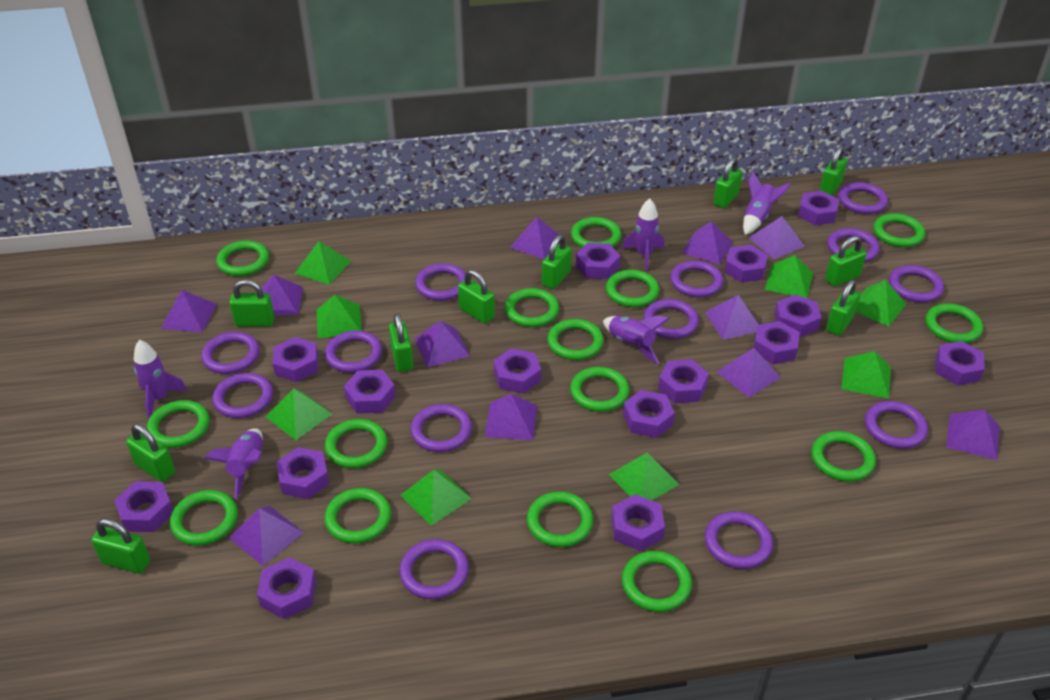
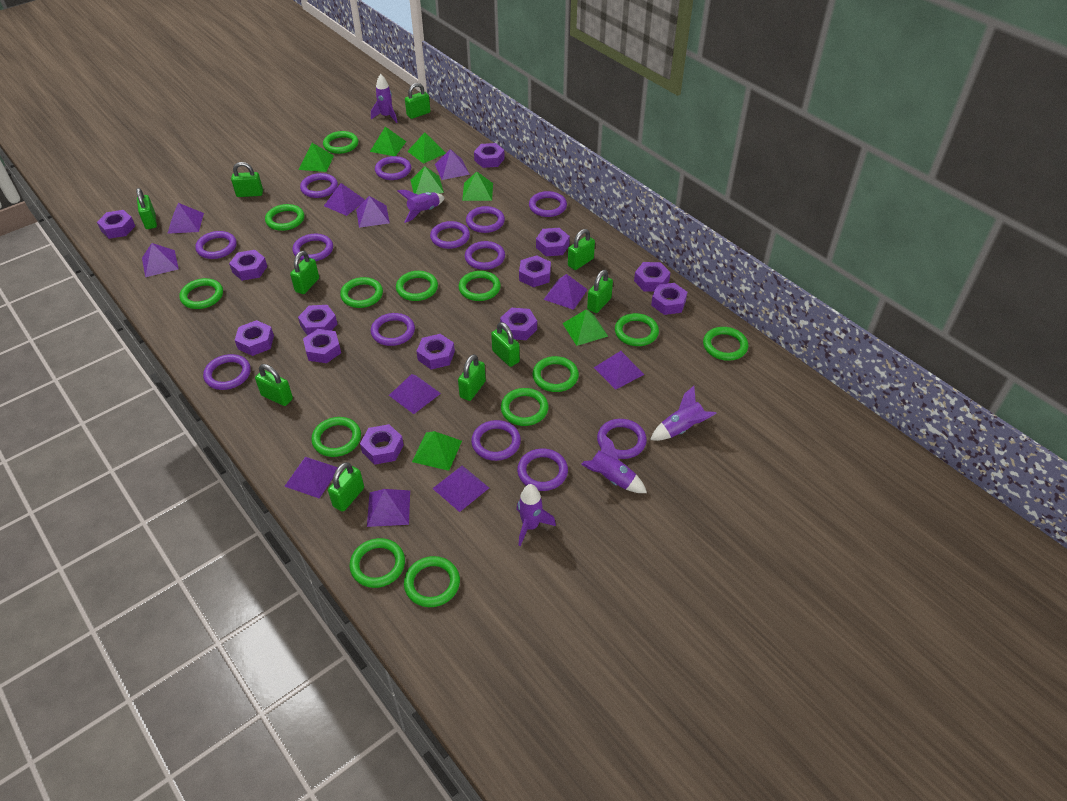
green pyramid: [266,388,332,440] [294,241,351,285] [317,295,362,338] [400,469,472,526] [609,453,680,500] [765,255,813,298] [841,351,891,398] [856,280,906,326] = 8 -> [299,143,334,172] [370,127,406,156] [407,132,446,164] [410,166,444,195] [412,431,462,471] [462,171,493,201] [562,309,608,346] = 7
green ring: [147,400,210,448] [170,490,238,545] [216,240,269,276] [324,488,391,543] [325,419,387,468] [505,288,559,327] [527,491,593,547] [547,319,604,360] [570,367,629,412] [571,217,621,248] [606,270,659,307] [622,551,692,612] [811,431,876,481] [873,213,925,247] [925,303,983,343] = 15 -> [179,278,223,309] [265,204,304,231] [311,417,361,457] [323,131,358,154] [340,277,383,308] [349,538,405,588] [396,271,438,301] [404,556,460,607] [459,271,501,301] [501,388,548,426] [533,356,579,392] [615,313,659,346] [703,327,748,361] = 13
purple nut: [114,482,173,532] [257,557,316,619] [273,337,318,382] [276,447,329,499] [344,370,396,414] [494,348,541,394] [576,243,620,279] [612,494,665,551] [623,390,675,438] [658,359,709,403] [724,245,768,283] [754,321,800,364] [774,294,821,337] [798,191,839,225] [935,341,985,386] = 15 -> [97,210,135,239] [229,250,267,281] [235,320,274,356] [298,305,337,336] [303,329,341,363] [360,424,404,465] [417,334,455,369] [474,143,505,168] [500,308,537,340] [519,255,551,287] [536,228,570,256] [634,262,671,292] [651,283,687,315] = 13

